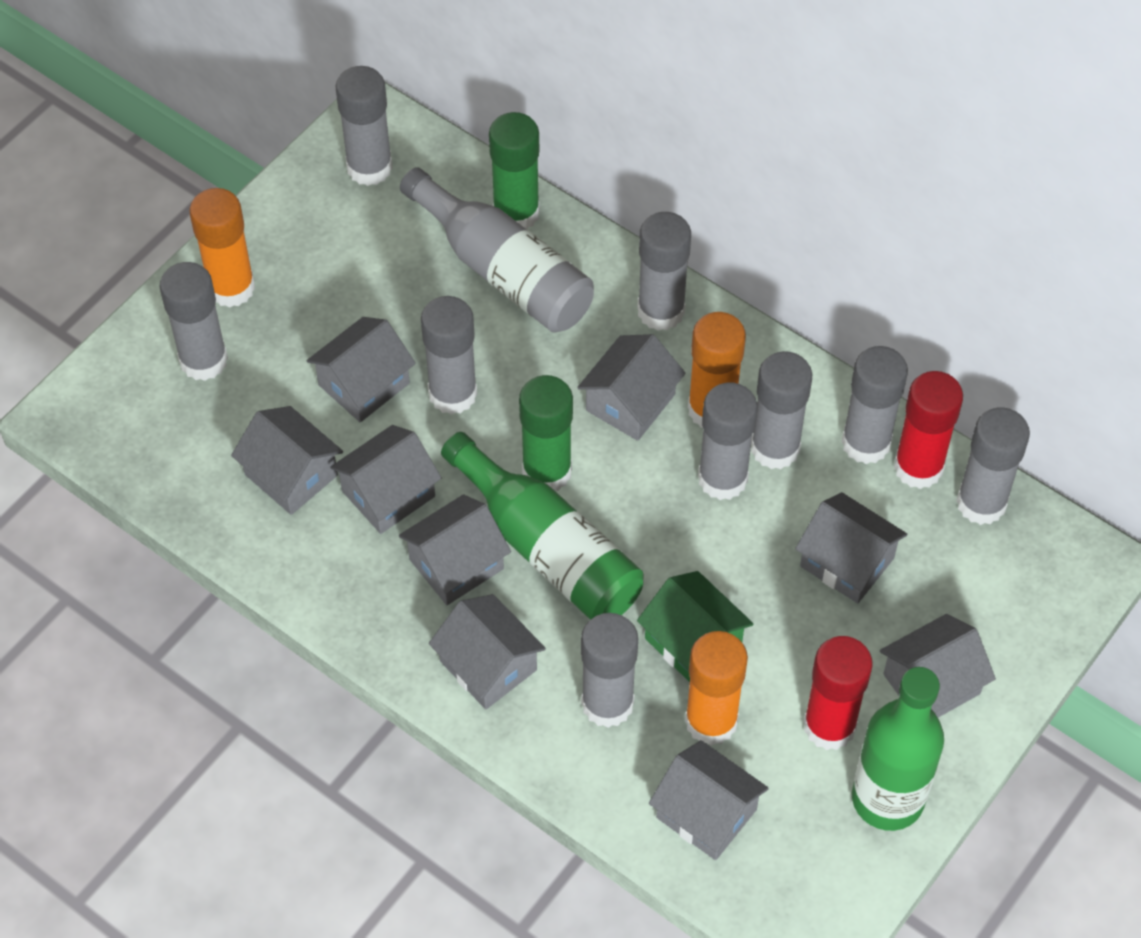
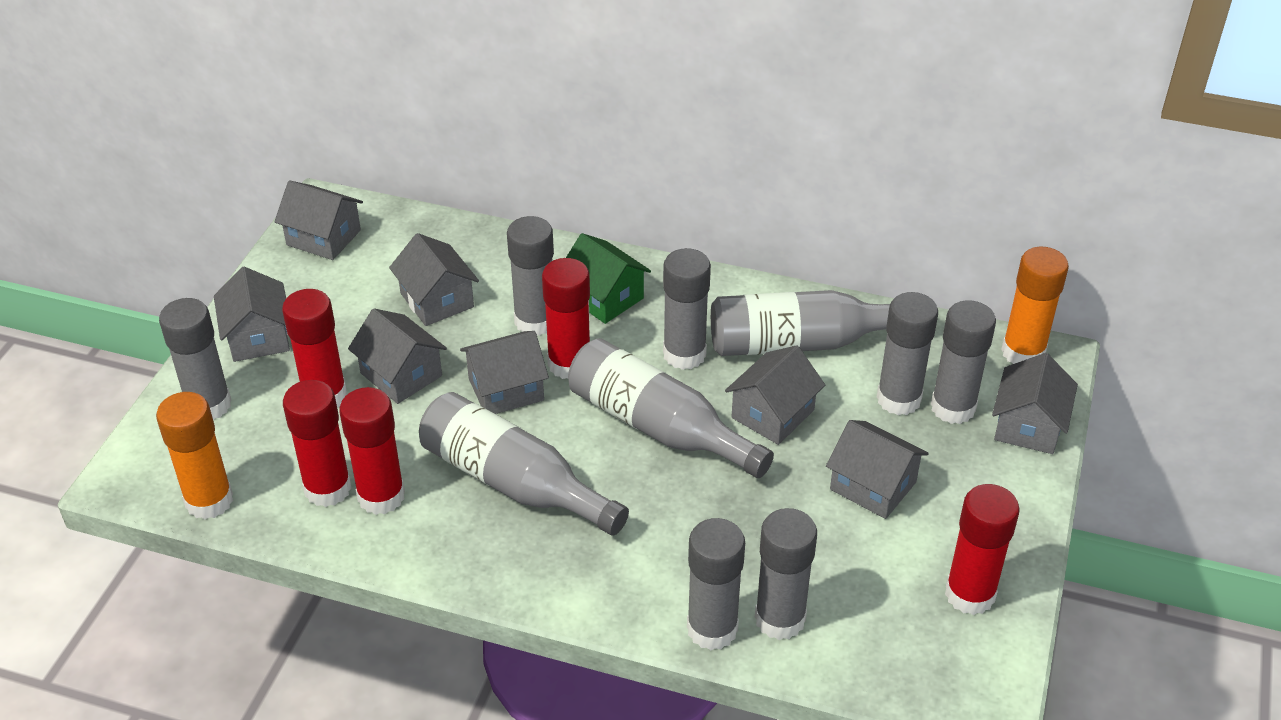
green bottle: [441,432,643,620] [852,667,944,831] = 2 -> none = 0
green glue stick: [489,112,540,229] [519,375,573,491] = 2 -> none = 0
grey bottle: [400,167,594,333] = 1 -> [419,392,629,536] [568,338,774,478] [711,290,890,356] = 3
grey glue stick: [159,262,228,381] [336,66,393,186] [421,296,477,415] [581,613,638,728] [637,212,691,331] [698,383,758,500] [751,351,812,469] [842,346,908,464] [956,408,1030,525] = 9 -> [159,298,232,420] [507,216,554,336] [663,248,711,370] [687,518,745,650] [755,508,817,640] [877,292,938,415] [931,300,996,424] = 7
grey house: [231,406,343,515] [307,317,416,422] [330,425,442,534] [399,494,511,605] [429,594,546,709] [577,334,686,441] [649,740,769,860] [795,492,907,603] [880,614,996,718] = 9 -> [214,267,290,362] [274,181,363,260] [348,308,447,404] [389,233,479,326] [460,331,549,414] [725,345,825,445] [826,420,929,519] [992,353,1078,454] = 8
orange glue stick: [189,188,255,308] [685,631,748,746] [688,312,746,428] = 3 -> [156,392,233,519] [1001,247,1069,364] = 2
red glue stick: [804,636,873,750] [894,371,963,489] = 2 -> [282,289,347,407] [283,380,351,507] [339,387,405,515] [542,258,590,379] [945,484,1020,615] = 5

